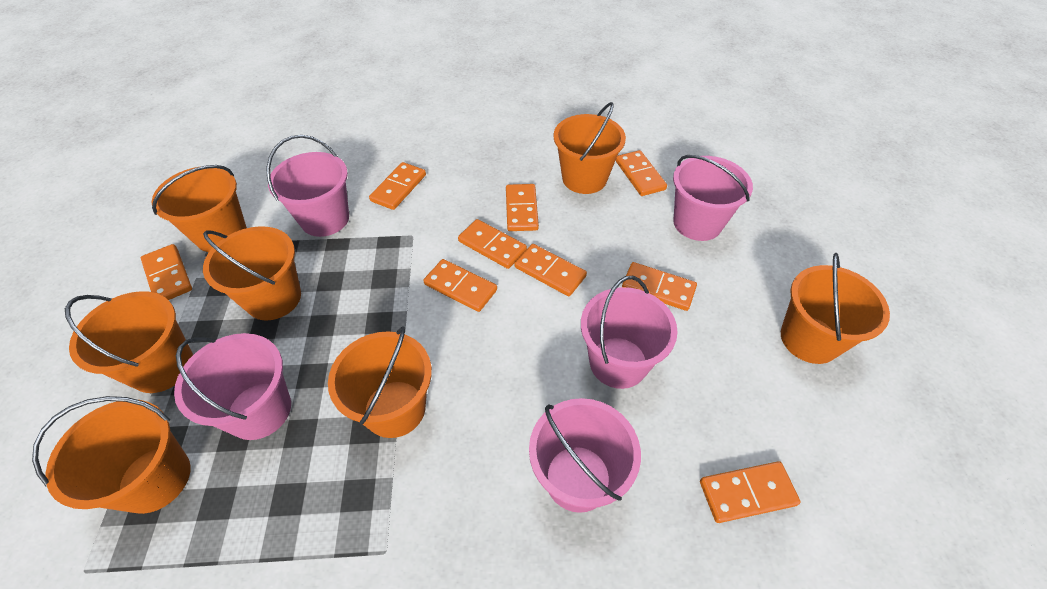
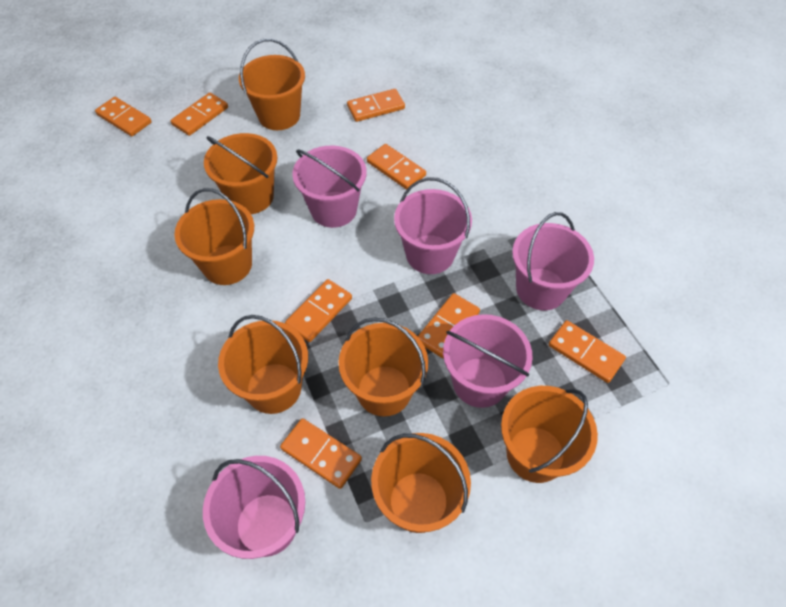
orange domino: [141,244,192,300] [369,162,426,210] [423,259,497,312] [458,219,527,269] [506,184,539,231] [514,244,587,296] [616,150,667,196] [622,262,697,311] [700,461,801,523] = 9 -> [95,97,152,136] [171,93,228,136] [280,418,362,489] [285,279,352,342] [347,89,405,122] [367,144,426,190] [417,293,480,358] [549,320,626,383] = 8

